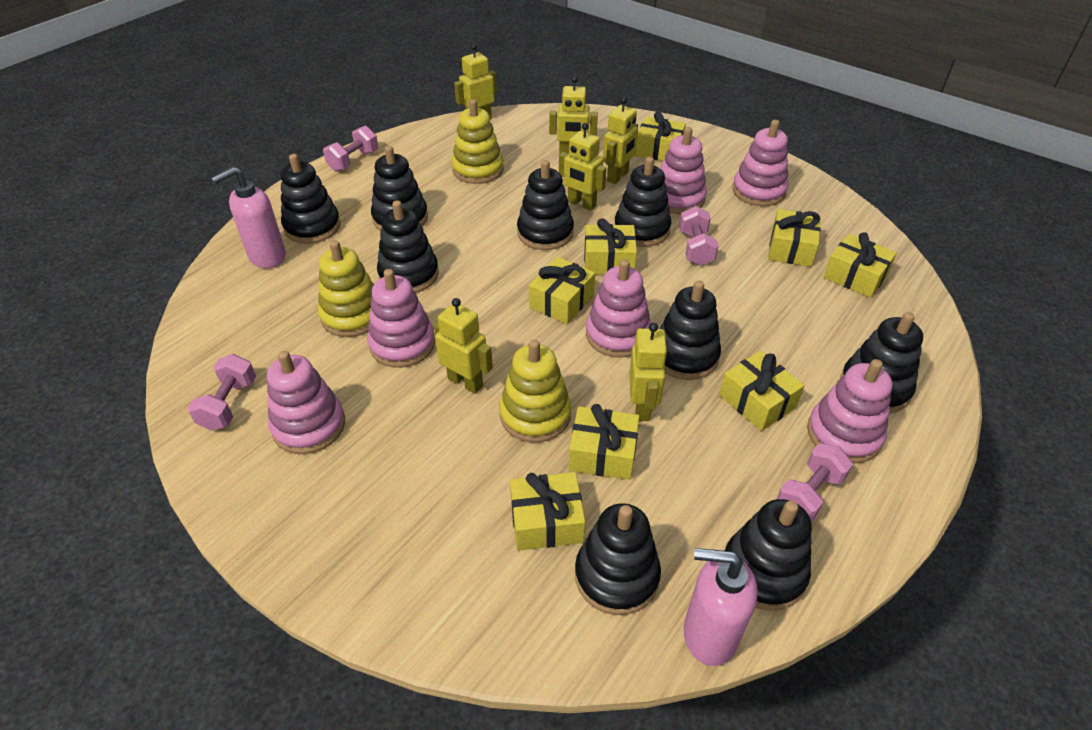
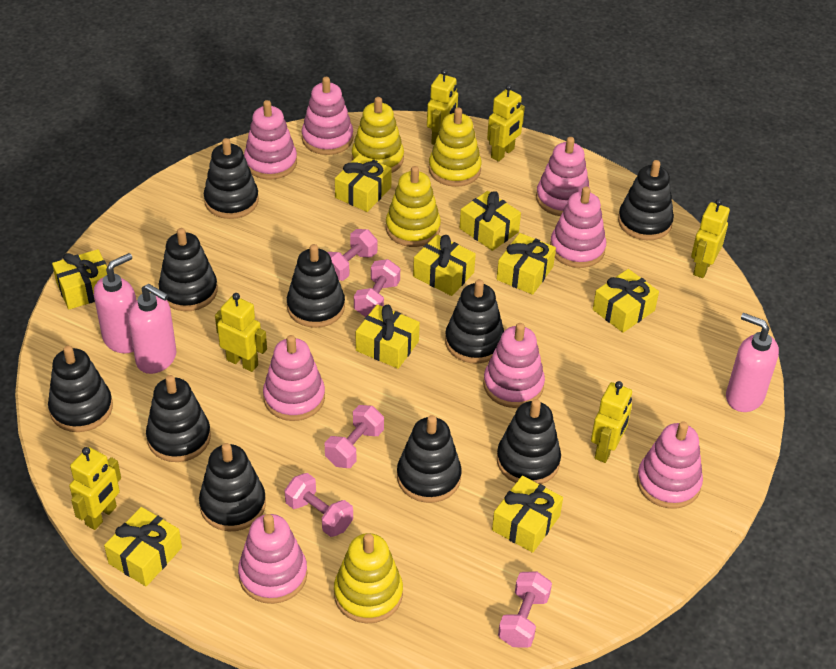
black stacking toy: [281,154,341,244] [371,146,428,231] [377,200,439,293] [517,160,574,250] [575,503,661,615] [614,157,671,247] [660,280,721,380] [725,499,812,611] [840,312,923,413] = 9 -> [48,345,113,432] [146,375,211,462] [159,228,218,311] [199,443,266,531] [204,138,259,219] [287,244,345,328] [397,415,462,503] [445,279,504,364] [497,399,561,484] [618,160,674,240] = 10
pink dumbbell: [188,354,256,431] [323,126,378,172] [679,206,719,266] [777,443,853,522] = 4 -> [285,473,353,537] [325,405,384,468] [327,229,378,281] [354,259,400,317] [498,572,552,648] = 5
pink soap dispenser: [211,167,286,268] [684,548,758,666] = 2 -> [94,253,136,353] [128,284,176,374] [726,313,779,412] = 3
pink stacking toy: [267,351,345,454] [367,269,435,368] [586,259,651,358] [661,127,707,214] [732,120,788,206] [807,359,893,463] = 6 -> [238,514,307,604] [244,100,297,180] [263,335,325,421] [302,77,353,155] [483,323,545,408] [536,137,590,216] [550,187,606,268] [637,421,703,508] = 8
yellow gift: [510,472,586,551] [529,257,595,324] [569,404,639,480] [584,218,637,274] [635,111,686,161] [719,351,805,431] [768,209,821,267] [823,232,897,298] = 8 -> [52,249,107,309] [104,507,182,587] [335,154,392,212] [356,304,420,369] [413,234,476,296] [460,191,521,251] [492,476,563,553] [497,233,556,295] [593,269,659,333] = 9
yellow stacking toy: [318,240,374,337] [452,99,504,184] [499,339,571,443] = 3 -> [334,533,403,624] [352,97,404,173] [386,166,441,247] [429,107,482,187] = 4

